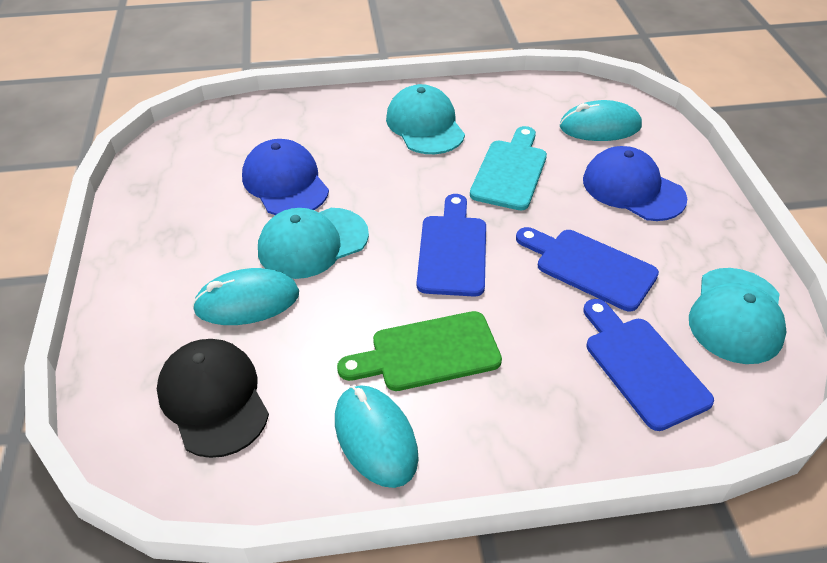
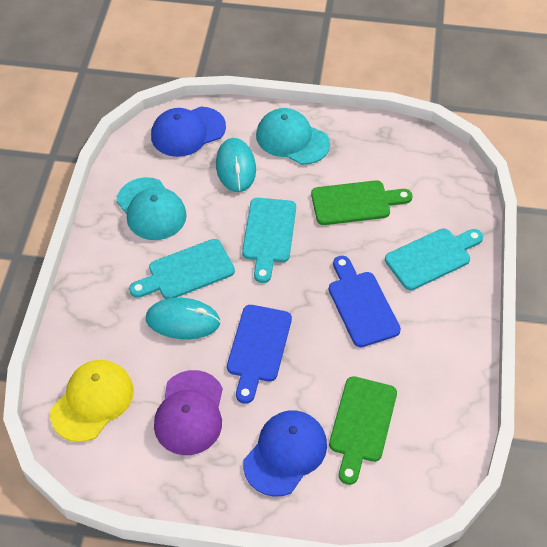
black cap: [157,339,269,458] = 1 -> none = 0
blue cutting board: [417,194,486,297] [516,227,659,311] [583,299,714,431] = 3 -> [227,305,292,404] [329,256,401,347] = 2
green cutting board: [337,311,502,391] = 1 -> [311,180,412,225] [329,376,397,485] = 2
purple cap: none = 0 -> [154,370,223,455] = 1
turquoise cap: [258,208,369,279] [386,84,465,154] [689,268,787,364] = 3 -> [116,177,187,240] [256,108,330,165] = 2
turquoise cutting board: [470,126,547,210] = 1 -> [129,239,235,299] [242,198,296,283] [385,228,483,290] = 3
turquoise mouse: [192,268,299,325] [335,385,419,488] [560,100,642,141] = 3 -> [146,298,220,339] [216,138,256,192] = 2
yellow cap: none = 0 -> [50,360,133,442] = 1

